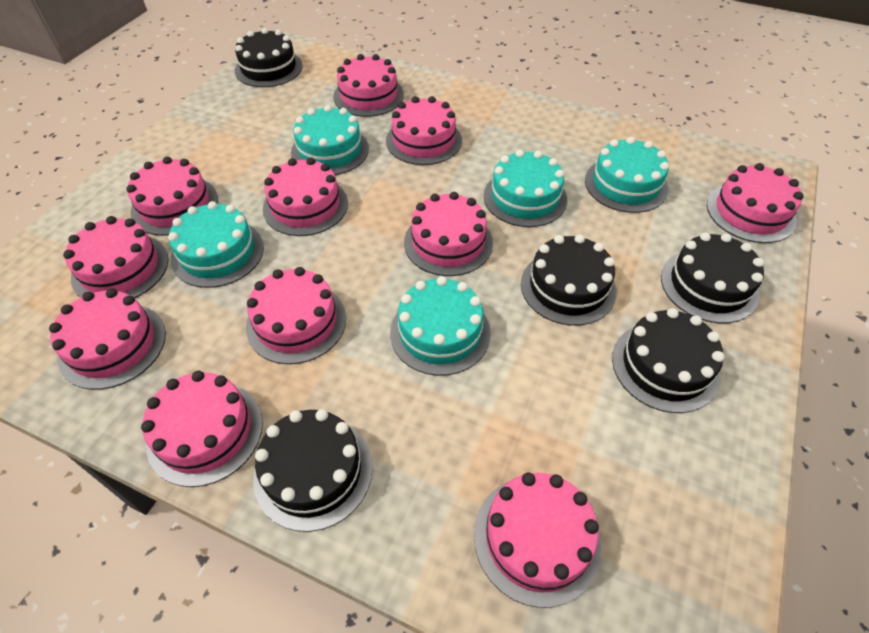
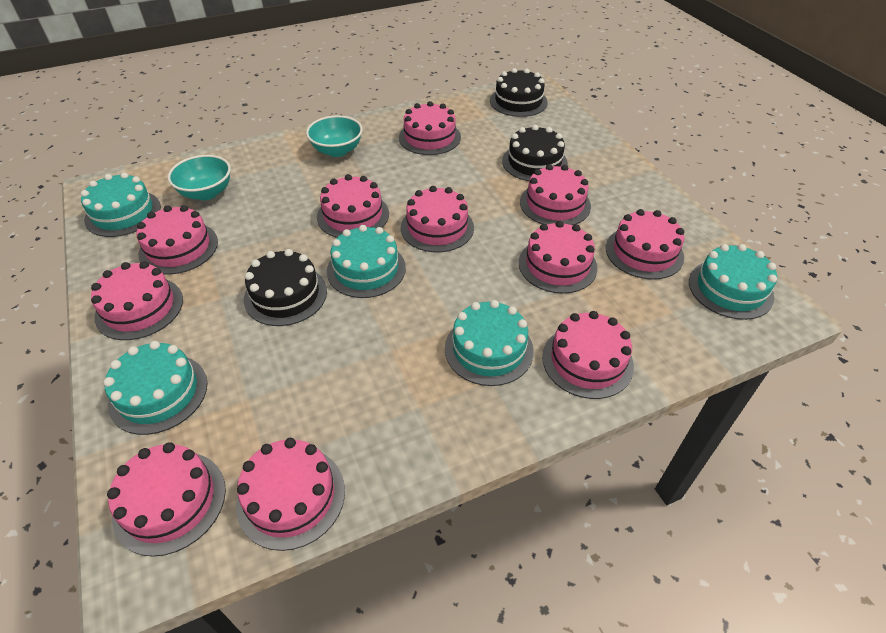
black cake: [235,28,303,87] [253,409,373,532] [521,235,617,326] [612,308,724,413] [661,233,764,323] = 5 -> [244,249,327,326] [490,68,548,117] [502,125,568,181] = 3
turquoise bowl: none = 0 -> [167,155,231,200] [306,115,363,157] = 2

